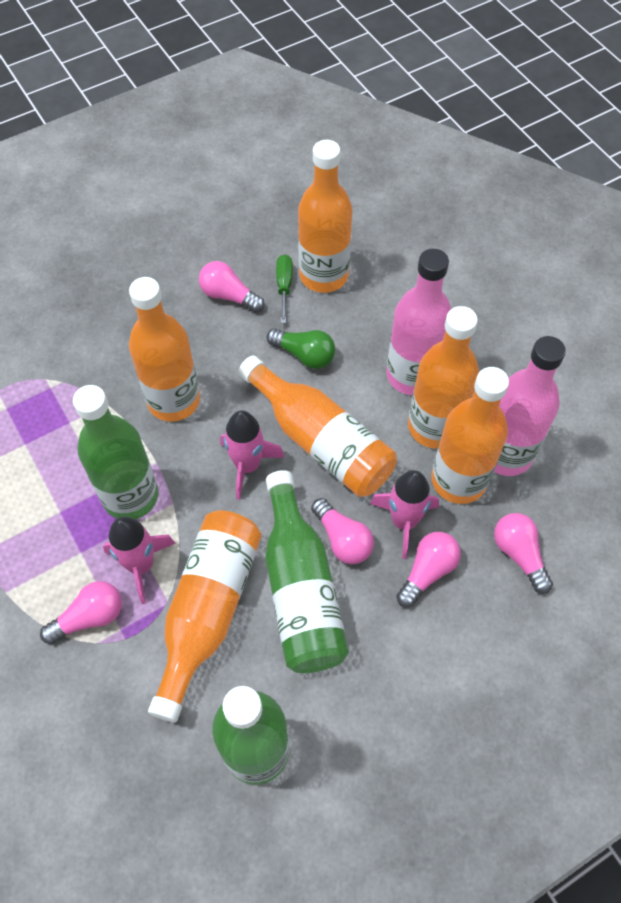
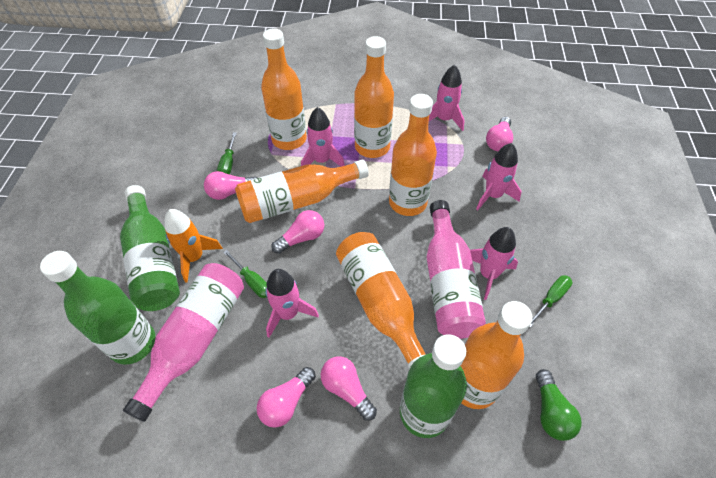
green screwdriver: [276,254,293,323] = 1 -> [217,132,237,174] [223,250,267,298] [529,275,572,327] = 3
orange rocket: none = 0 -> [164,209,223,283] = 1
pink rocket: [103,517,176,604] [220,410,285,500] [370,470,439,559] = 3 -> [265,269,319,338] [301,107,345,167] [429,65,465,131] [470,227,518,300] [476,143,521,210] = 5

